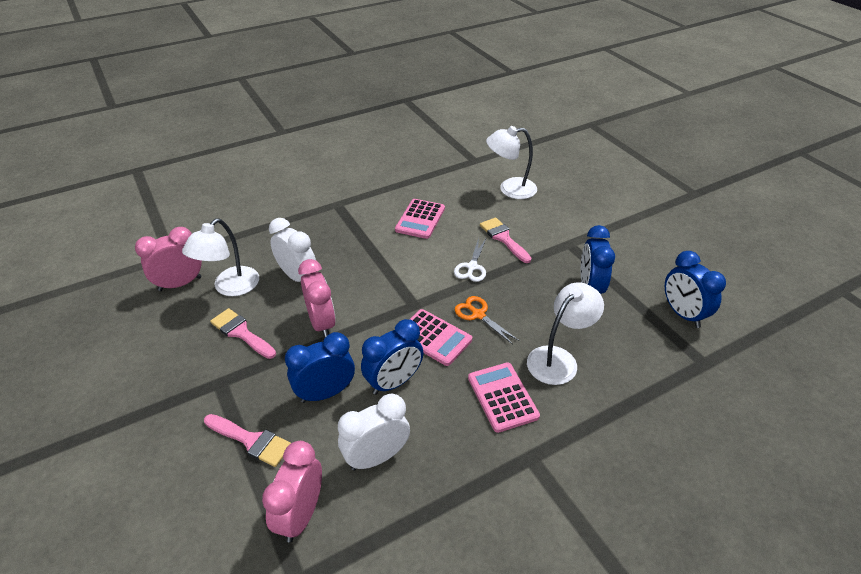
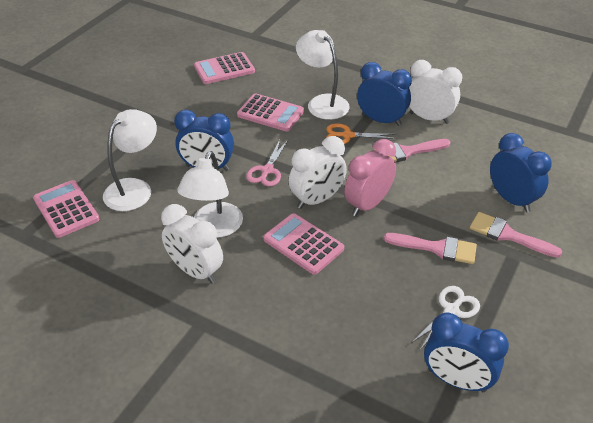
pink calculator: [395,199,445,239] [410,309,472,366] [468,362,540,433] = 3 -> [33,180,100,238] [194,52,255,84] [237,93,304,132] [263,213,344,275] = 4
pink clock: [135,227,202,291] [262,441,322,542] [298,259,336,337] = 3 -> [344,139,396,216] = 1
pink scissors: none = 0 -> [246,140,288,186] = 1
white clock: [269,218,316,282] [338,393,410,471] = 2 -> [161,204,223,283] [289,136,347,209] [409,60,462,124] = 3

